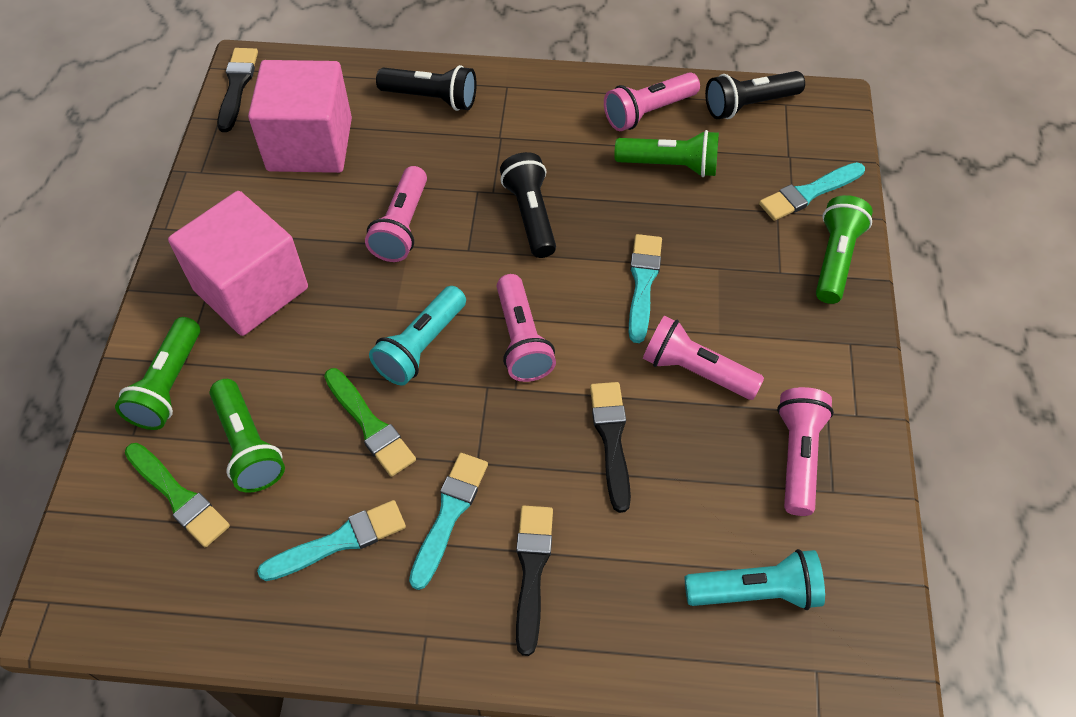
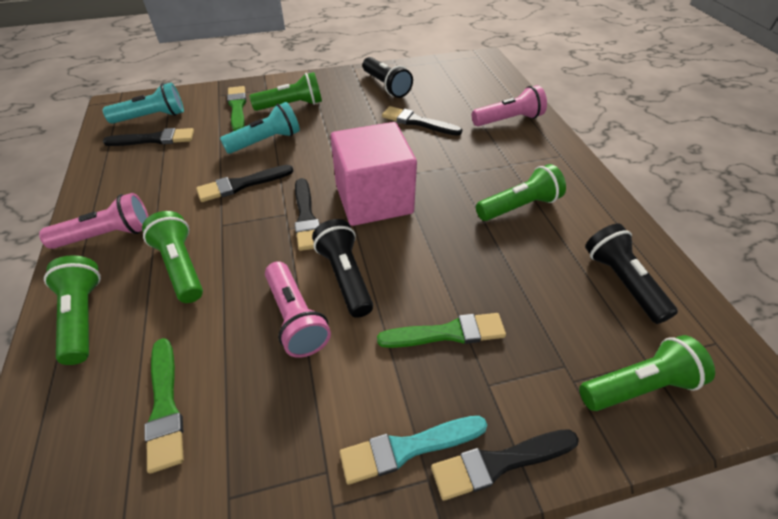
black brush: [217,48,258,132] [516,506,553,656] [590,382,631,513] = 3 -> [103,128,194,146] [196,165,293,202] [295,178,320,251] [382,106,462,136] [431,429,579,501] = 5
green brush: [125,443,230,547] [324,368,416,477] = 2 -> [145,338,184,474] [227,86,246,131] [377,313,506,348] = 3
green flashlight: [115,317,200,430] [210,379,285,493] [615,130,719,177] [816,195,873,304] = 4 -> [44,255,101,365] [142,211,203,303] [249,72,322,111] [476,164,566,221] [579,335,715,411] = 5
pink cube: [168,191,308,336] [248,60,352,173] = 2 -> [330,122,417,226] = 1
pink flashlight: [365,166,427,262] [497,274,556,382] [604,72,700,131] [643,316,764,400] [777,387,834,516] = 5 -> [39,193,149,249] [265,261,331,358] [472,85,547,126] = 3
turquoise brush: [257,500,406,581] [409,453,488,590] [629,234,662,343] [759,162,865,221] = 4 -> [340,416,487,485] = 1

